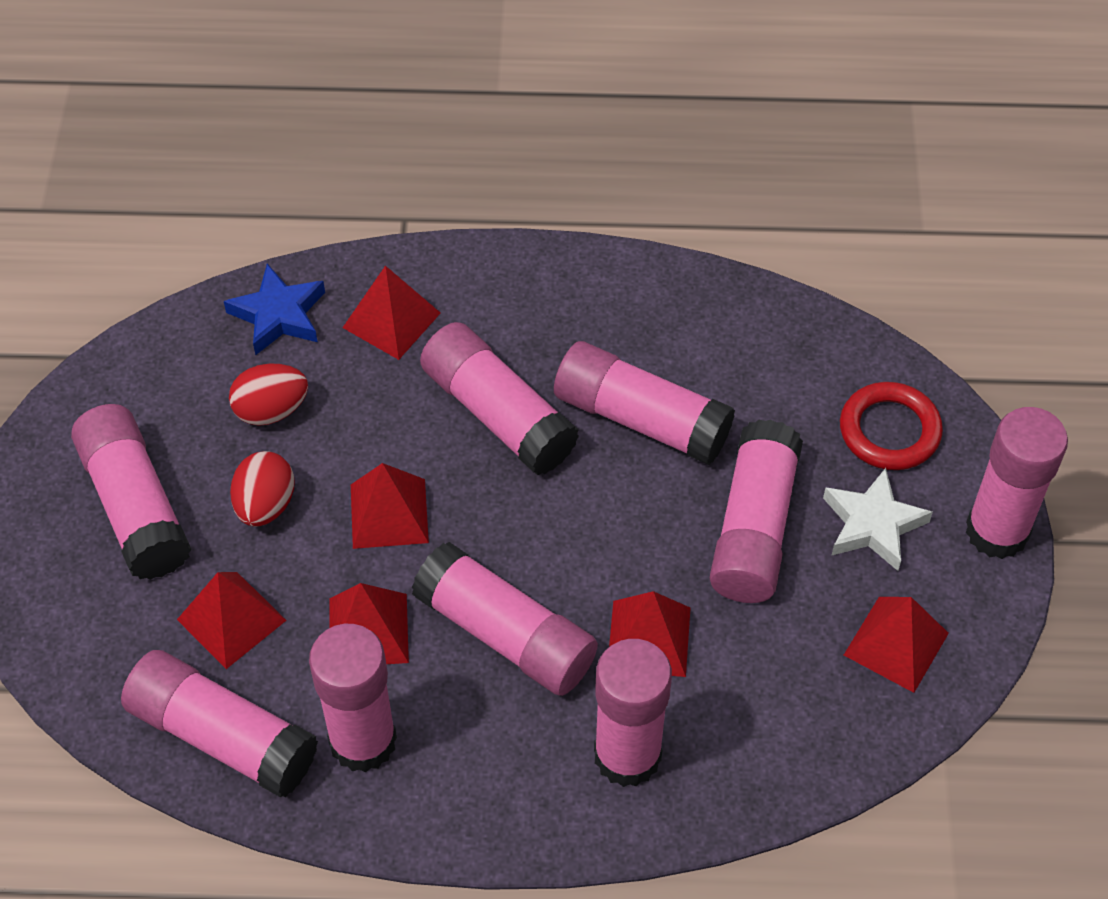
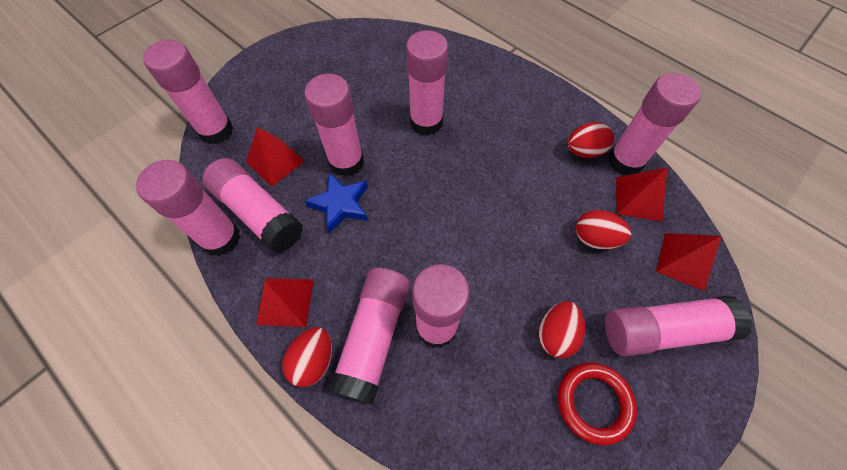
red egg: [229,364,308,426] [230,451,295,527] = 2 -> [282,327,332,387] [538,301,585,358] [567,122,614,158] [576,210,632,250] = 4
red pyramid: [177,572,287,669] [329,583,409,664] [342,266,440,360] [351,463,429,549] [609,591,691,677] [844,597,949,693] = 6 -> [246,127,305,187] [256,278,314,327] [616,168,667,222] [656,233,722,291] = 4
white star: [823,468,933,571] = 1 -> none = 0

